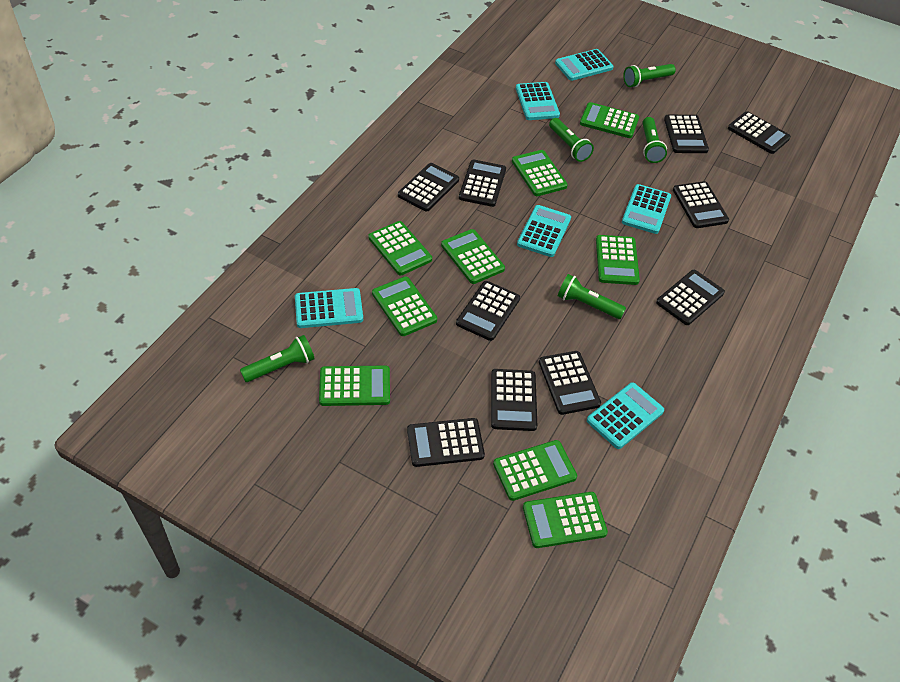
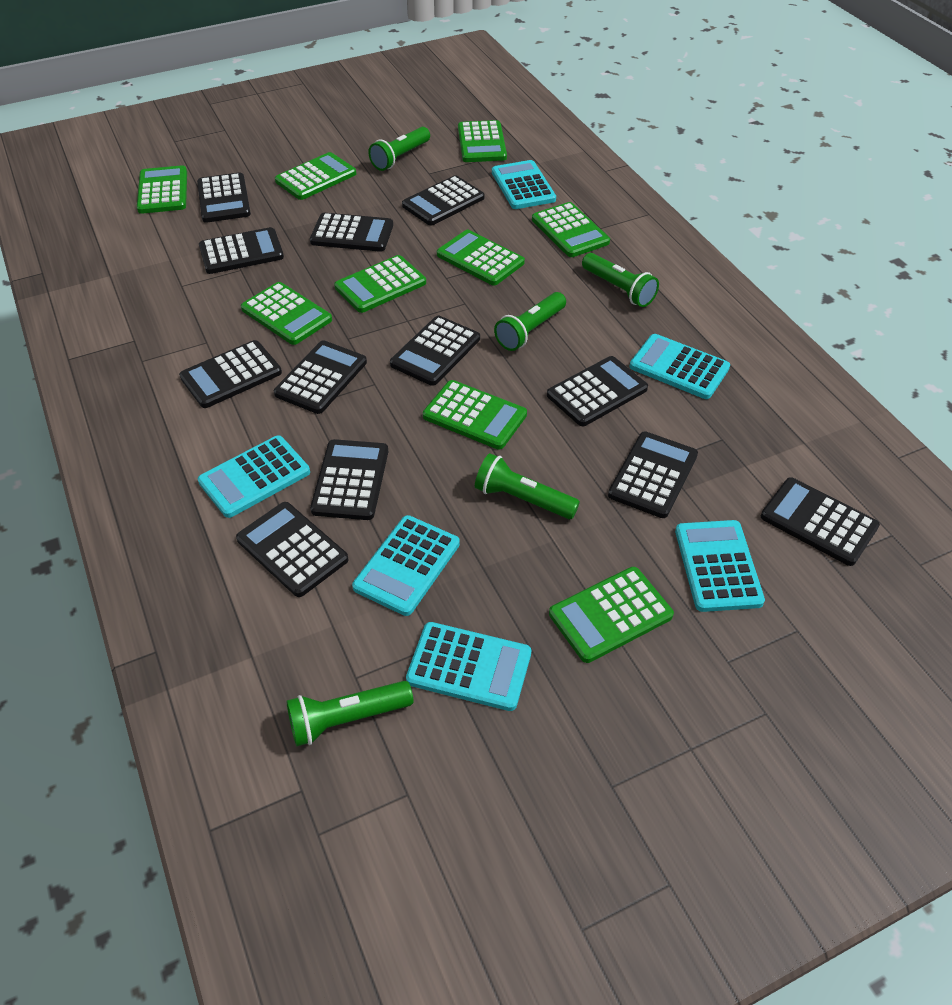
black calculator: [398,163,459,212] [407,418,485,467] [456,281,520,341] [459,159,506,207] [491,369,537,431] [539,351,601,415] [656,270,725,325] [664,115,709,153] [673,181,729,228] [728,111,791,154] = 10 -> [179,340,282,408] [197,173,251,223] [199,227,284,274] [236,502,348,597] [274,340,367,414] [310,213,393,252] [310,439,388,520] [390,316,480,386] [402,175,484,225] [547,356,648,426] [608,431,698,518] [761,477,880,566] = 12

